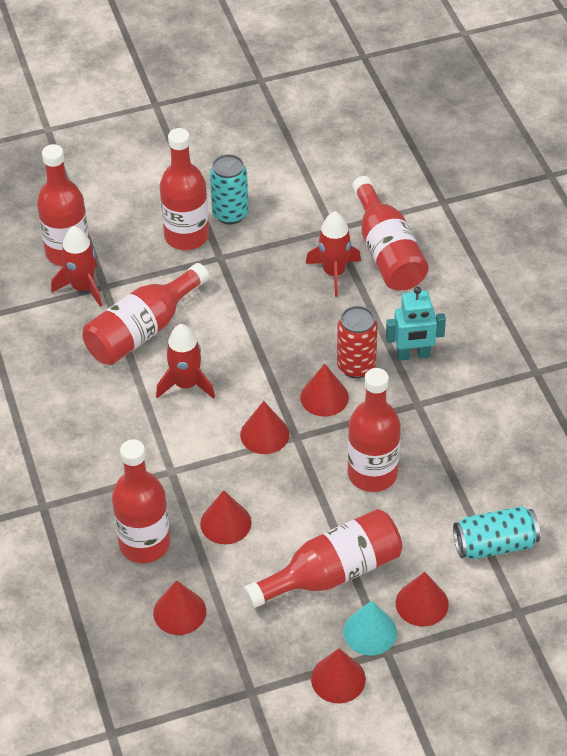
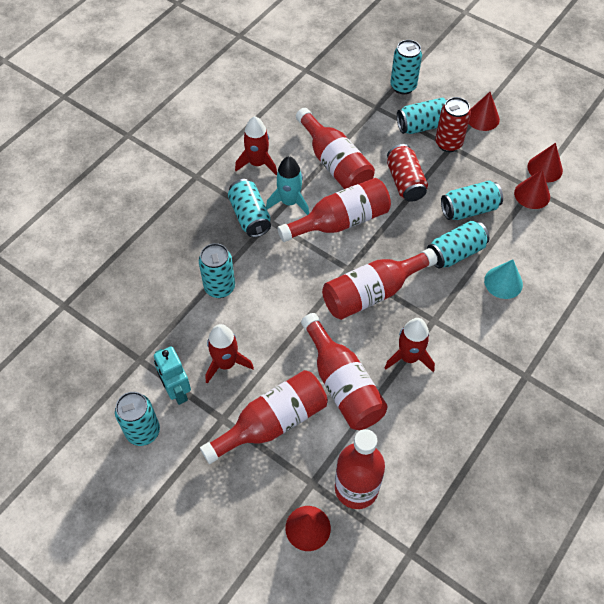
red bottle: [37,144,89,266] [83,263,209,365] [112,439,170,563] [160,128,209,250] [243,509,402,608] [348,368,401,492] [352,176,429,291] = 7 -> [200,370,328,464] [277,178,391,242] [296,108,375,189] [301,313,388,430] [322,248,437,320] [335,429,385,509] = 6
red can: [337,306,378,378] = 1 -> [387,144,428,202] [435,97,471,152] = 2
red cone: [153,580,206,635] [200,490,251,544] [240,401,290,454] [300,364,349,417] [311,648,366,703] [396,572,449,627] = 6 -> [285,506,331,551] [469,92,500,131] [514,169,550,209] [527,143,563,182] = 4
turquoise can: [210,154,249,225] [453,506,540,559] = 2 -> [115,392,160,446] [199,243,235,298] [228,179,271,237] [390,40,422,94] [397,98,448,134] [427,221,490,269] [441,181,503,220] = 7
turquoise rocket: none = 0 -> [266,156,309,215] = 1

